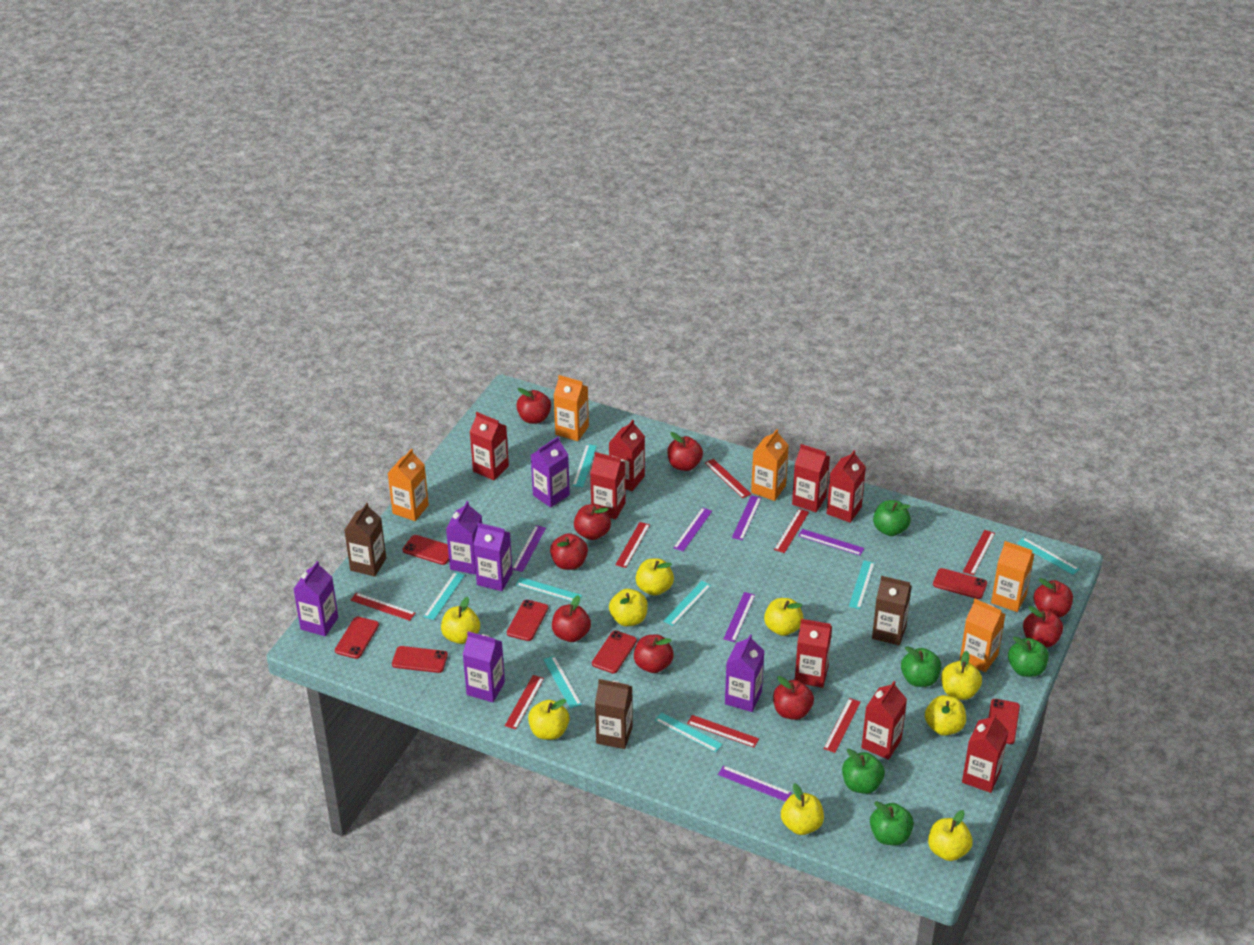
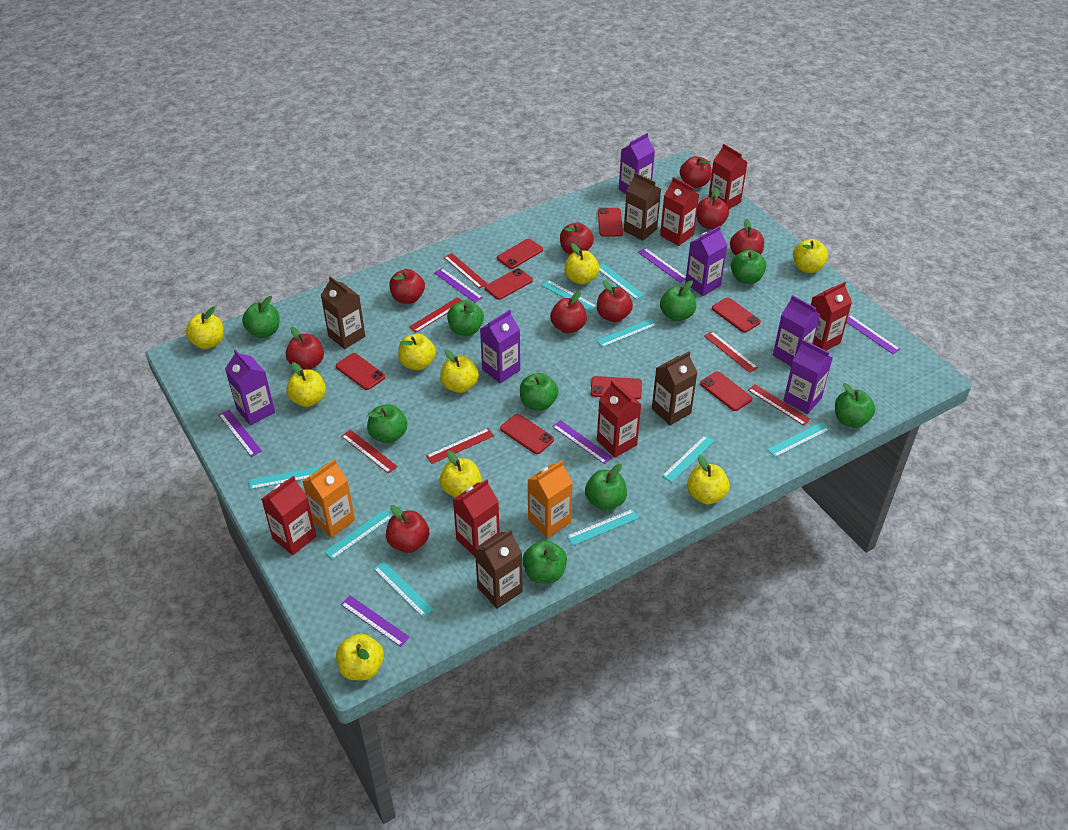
brown carton: [344,503,386,577] [595,679,633,749] [872,576,912,646] = 3 -> [321,276,365,349] [475,530,522,609] [624,172,661,241] [652,352,698,425] = 4
green apple: [842,749,885,794] [870,801,914,845] [873,500,911,536] [901,646,941,687] [1008,636,1049,677] = 5 -> [242,296,279,338] [367,405,407,443] [447,300,484,336] [520,373,558,411] [522,540,567,583] [585,464,627,511] [660,280,696,321] [731,250,766,284] [835,383,875,428] = 9
orange carton: [388,449,429,521] [554,375,589,441] [751,429,789,501] [960,599,1006,672] [991,541,1034,612] = 5 -> [303,459,355,538] [527,461,573,538] = 2
red carton: [470,412,509,480] [590,452,626,519] [609,420,645,491] [792,444,830,512] [795,619,832,688] [827,450,866,523] [861,681,907,760] [962,713,1008,793] = 8 -> [261,476,316,555] [453,479,500,557] [597,381,641,458] [660,177,699,246] [709,144,748,209] [811,282,852,351] = 6
red phone: [335,617,379,659] [392,646,448,673] [403,535,449,565] [507,600,548,641] [592,630,637,673] [933,568,987,599] [988,699,1020,744] = 7 -> [336,353,385,390] [485,268,533,300] [497,239,543,269] [500,414,554,454] [591,376,642,399] [598,208,623,237] [700,371,752,411] [712,298,761,333] = 8
red ruler: [351,592,416,621] [505,675,544,729] [615,522,650,568] [687,715,759,748] [705,459,751,498] [774,509,809,553] [823,698,861,753] [963,530,995,575] = 8 -> [341,430,398,474] [409,297,462,332] [426,428,494,464] [444,253,488,289] [704,331,758,373] [748,384,811,426] = 6
turquoise ruler: [423,572,465,620] [516,577,582,602] [543,656,582,709] [572,444,597,487] [655,712,722,752] [663,581,711,626] [849,560,875,609] [1017,537,1079,575] = 8 -> [249,466,322,490] [324,510,392,560] [373,561,434,617] [542,280,597,312] [567,509,639,546] [596,319,657,347] [599,263,644,300] [662,435,714,482] [767,422,830,457] = 9

